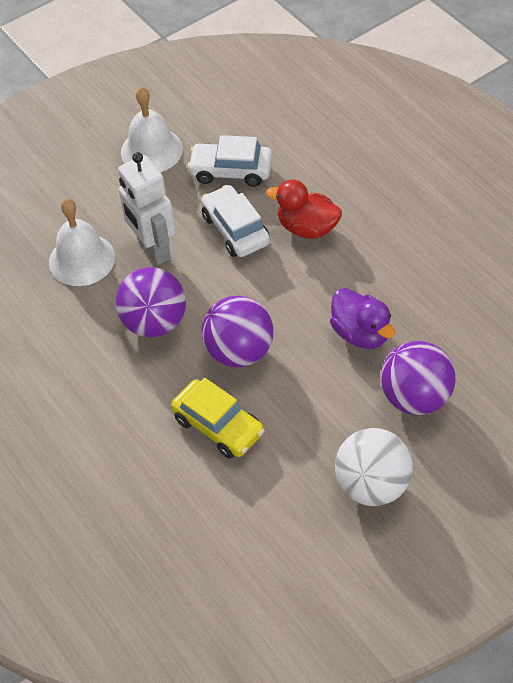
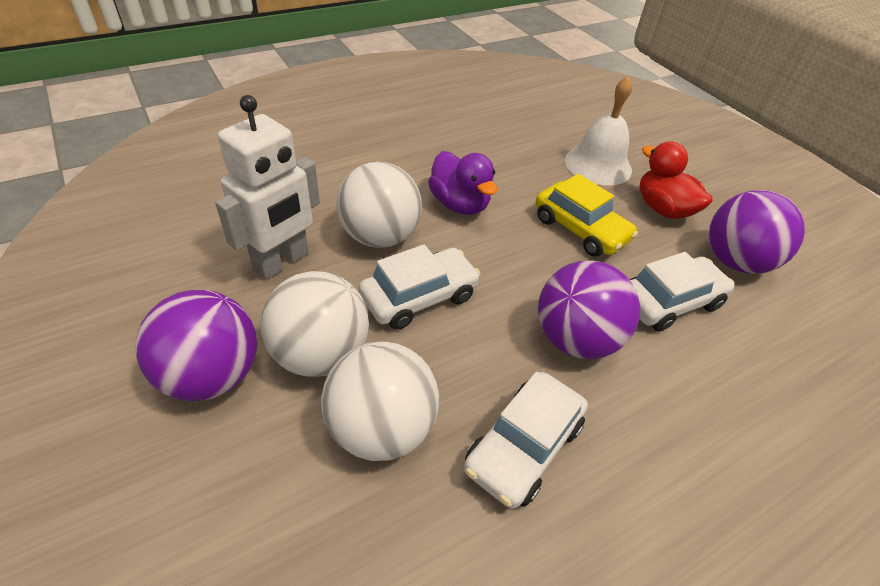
white ball: [335,428,413,506] = 1 -> [261,271,369,377] [321,341,439,461] [336,162,422,248] = 3
white bell: [49,198,115,286] [121,87,183,172] = 2 -> [565,76,632,186] = 1
white car: [187,135,272,187] [201,185,270,257] = 2 -> [359,244,481,330] [464,372,588,509] [630,252,734,332] = 3

